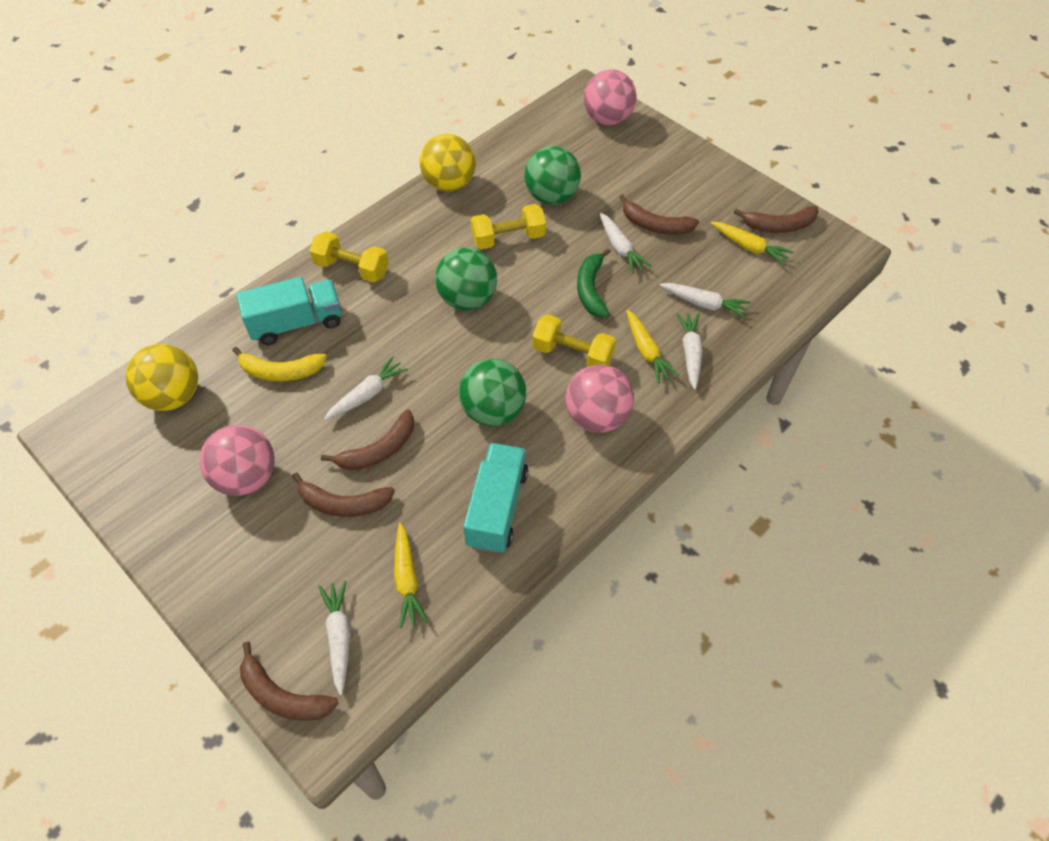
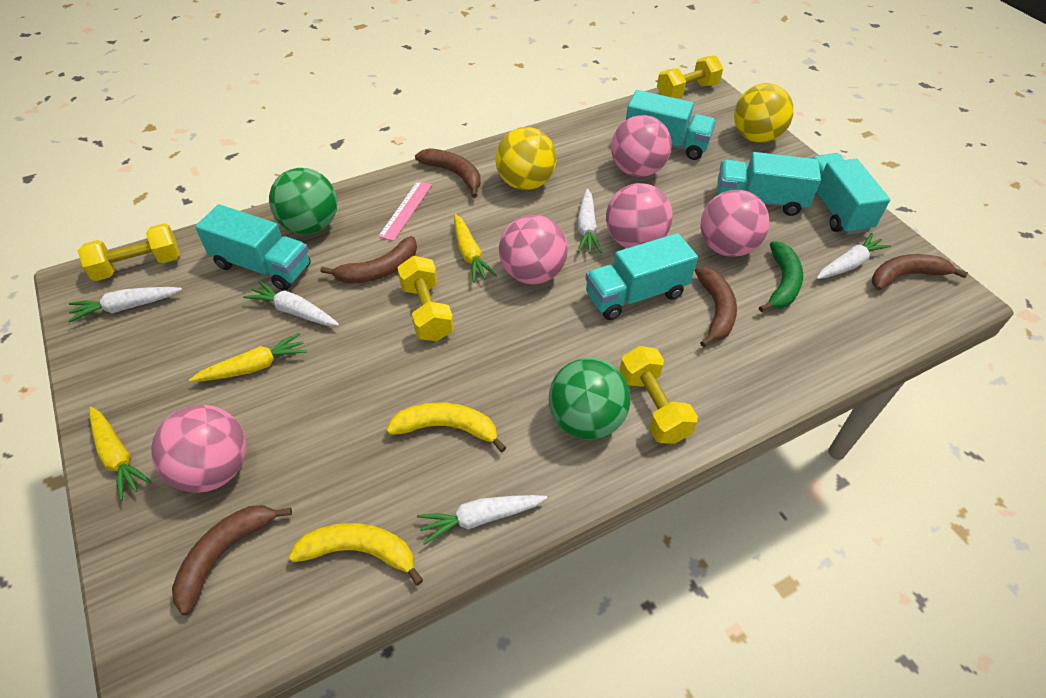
green ball: [435,248,497,310] [458,359,526,427] [524,146,581,205] = 3 -> [269,168,337,235] [549,358,630,440] = 2
pink ball: [200,425,275,496] [565,364,634,433] [584,69,637,125] = 3 -> [151,405,247,493] [499,215,568,284] [606,183,673,248] [611,115,672,177] [701,190,770,257] = 5
pink ruler: none = 0 -> [378,181,432,241] = 1
turquoise truck: [236,277,342,345] [463,443,529,554] = 2 -> [195,204,311,291] [585,233,698,320] [626,90,716,160] [718,152,821,216] [810,153,890,235] = 5
yellow banana: [232,347,327,382] = 1 -> [289,523,423,585] [386,402,506,452] = 2
yellow dumbbell: [309,231,389,283] [470,204,546,249] [532,314,616,366] = 3 -> [78,223,180,281] [397,256,454,341] [619,346,698,444] [657,56,723,99] = 4

